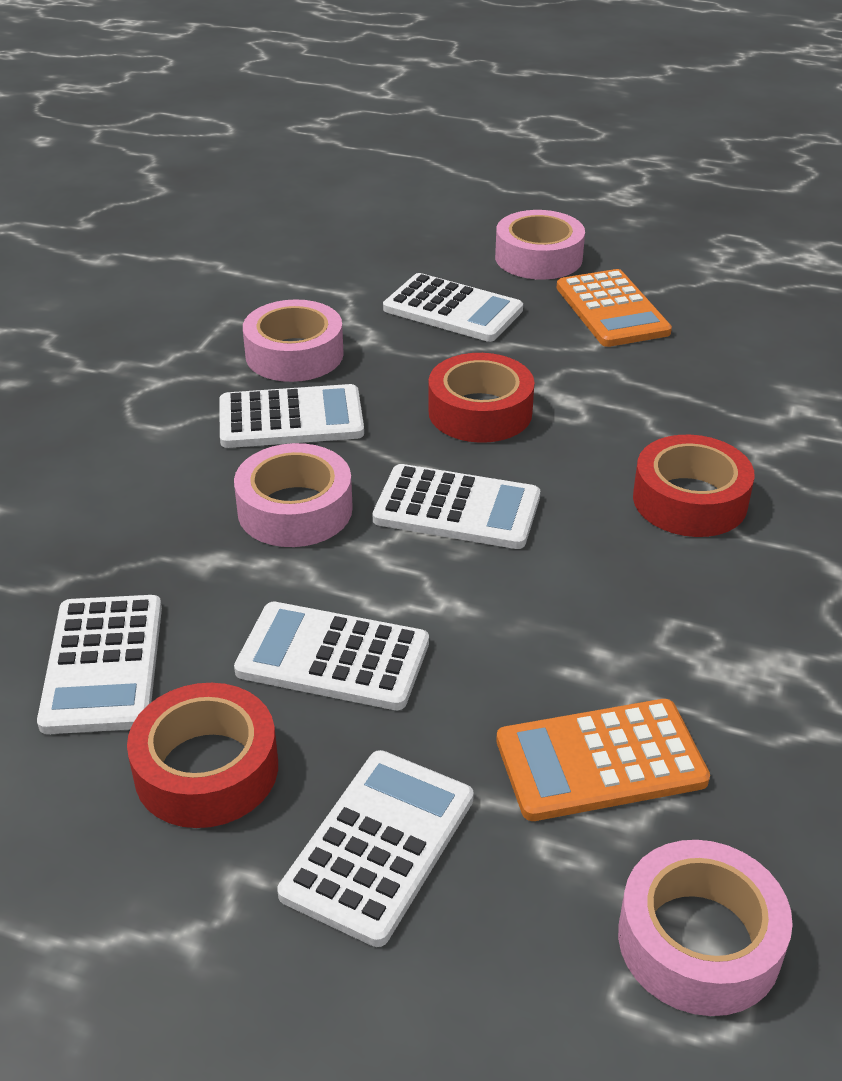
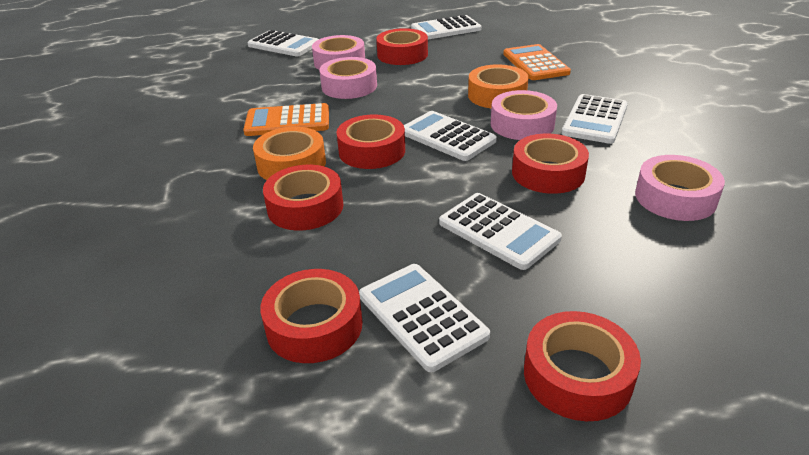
orange tape: none = 0 -> [253,127,326,180] [468,64,529,108] = 2
red tape: [127,683,278,828] [428,353,535,443] [633,435,755,537] = 3 -> [260,269,363,363] [263,165,343,230] [336,114,405,169] [376,28,428,65] [512,134,589,194] [524,311,641,421] = 6

